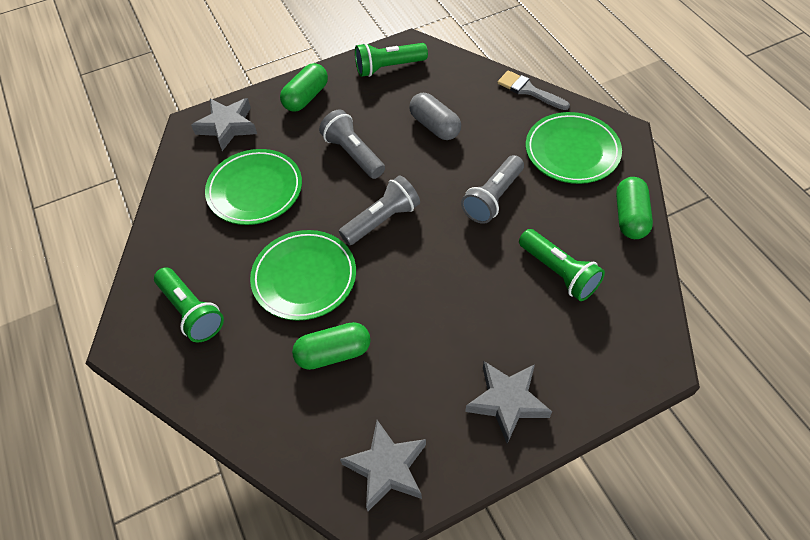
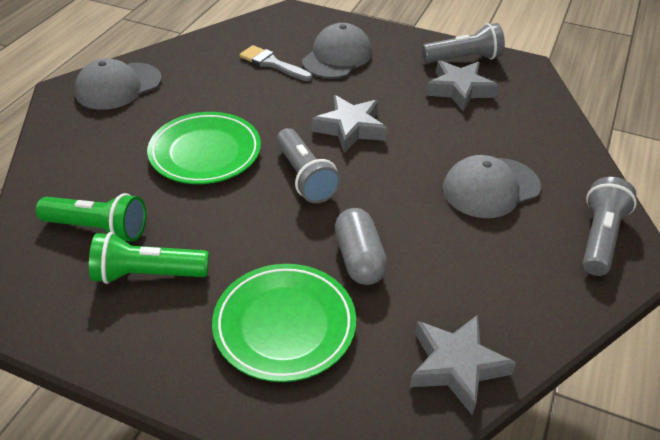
green capsule: [280,63,328,112] [292,322,371,370] [616,177,653,239] = 3 -> none = 0
green flashlight: [154,267,224,343] [355,43,428,77] [519,229,605,301] = 3 -> [36,193,146,241] [89,232,209,284] = 2
green plate: [205,149,302,225] [250,230,356,321] [526,112,622,184] = 3 -> [147,112,261,184] [212,264,356,382] = 2
grey cap: none = 0 -> [75,58,162,110] [302,23,372,79] [443,155,541,218] = 3

